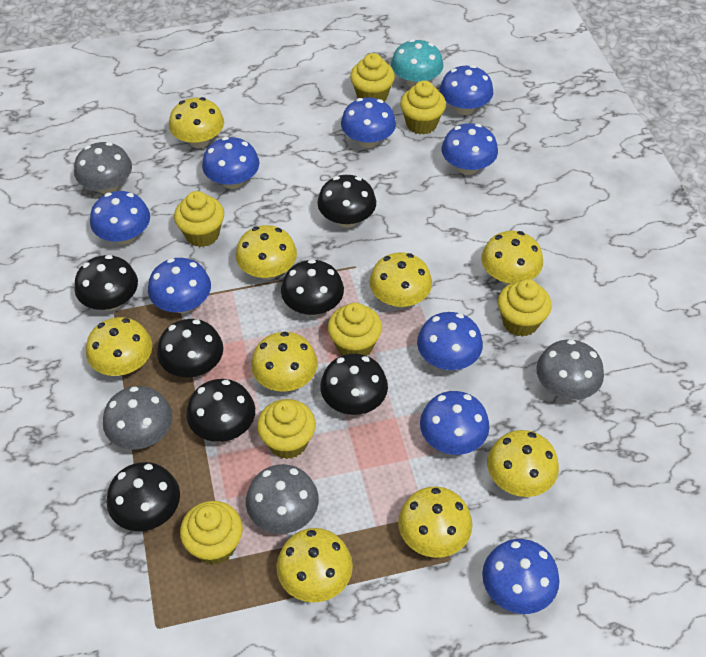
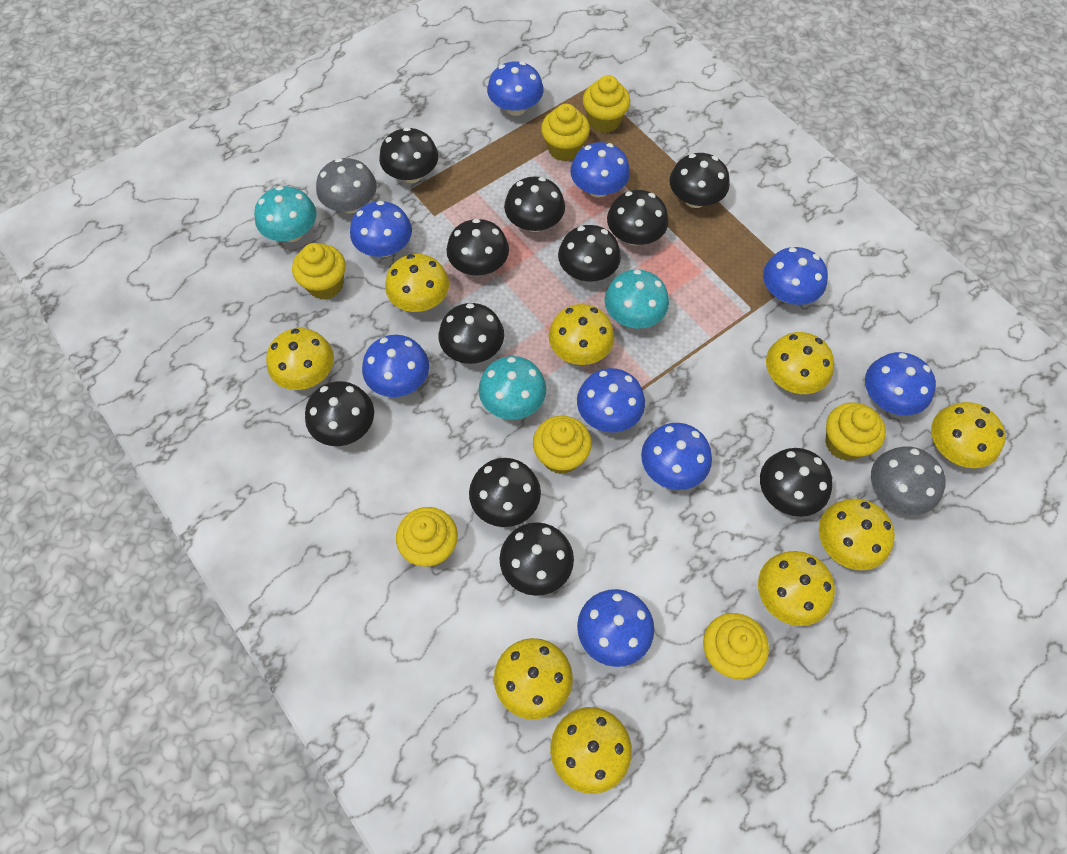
black mushroom: [74,255,138,311] [107,462,180,531] [157,319,223,378] [186,379,255,442] [281,259,344,316] [317,175,376,228] [320,354,388,415] = 7 -> [305,381,374,446] [379,127,438,183] [439,303,504,364] [446,219,509,276] [469,458,541,527] [500,522,574,596] [504,176,565,232] [558,225,621,282] [607,190,669,246] [669,153,730,208] [760,448,833,517] = 11
grey mushroom: [74,142,132,194] [103,386,173,450] [246,464,319,534] [536,339,604,400] = 4 -> [316,158,377,214] [871,446,946,515] = 2
turquoise mushroom: [391,39,443,87] = 1 -> [254,186,317,242] [479,356,546,420] [604,269,669,328] = 3

